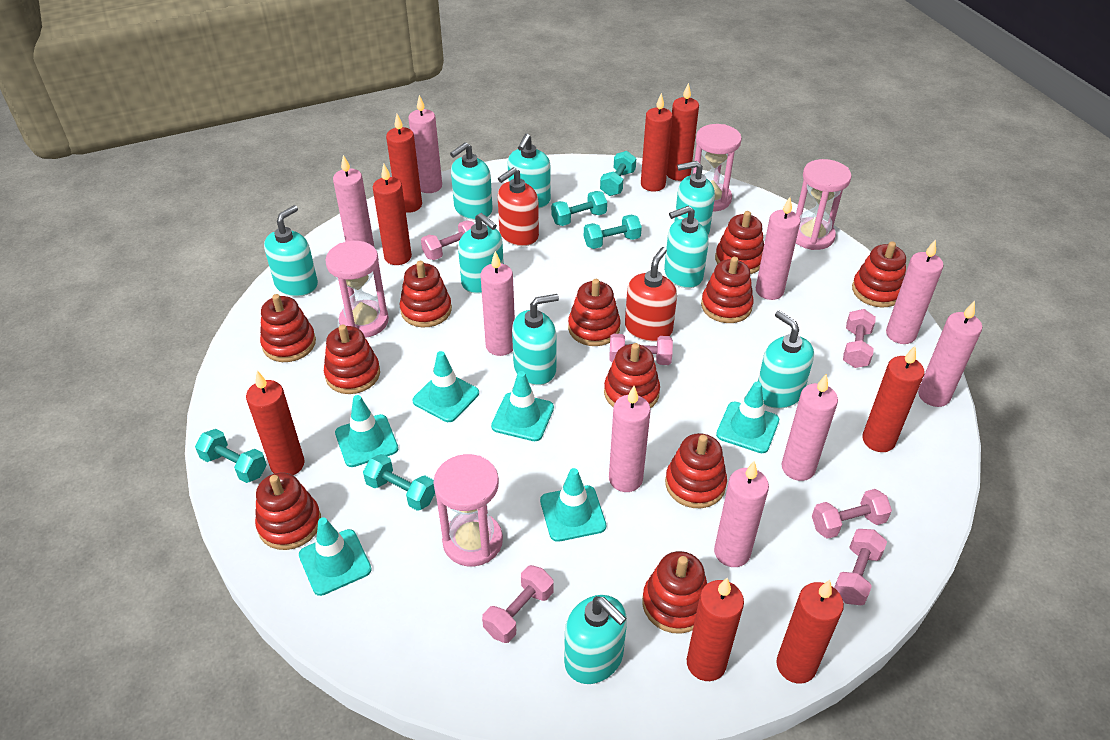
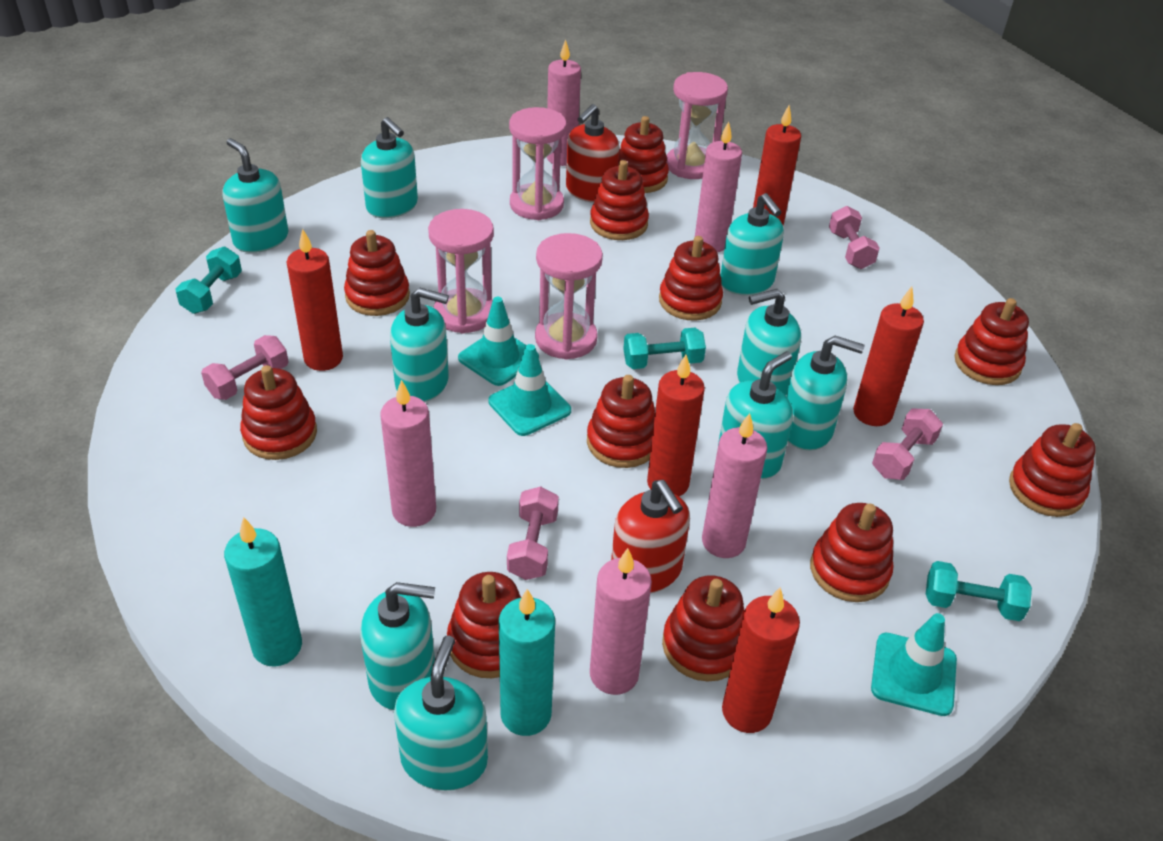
pink candle: [333,155,374,247] [408,95,442,193] [480,251,515,356] [609,386,651,492] [714,461,769,567] [756,197,800,300] [781,374,838,481] [886,239,944,344] [918,301,982,407] = 9 -> [380,380,436,527] [547,39,581,166] [590,548,652,695] [695,121,742,253] [702,413,768,558] = 5
pink dumbbell: [421,220,474,260] [482,565,554,643] [609,334,673,365] [812,489,892,539] [834,529,887,605] [843,309,876,368] = 6 -> [201,335,289,400] [507,487,559,580] [829,206,880,269] [872,408,943,480] = 4
red candle: [246,371,304,475] [373,164,412,265] [386,114,422,213] [641,93,673,192] [667,83,699,181] [687,578,744,681] [776,580,844,683] [862,346,924,452] = 8 -> [287,229,343,371] [647,355,705,496] [722,587,800,733] [753,105,801,226] [853,287,924,426] = 5
turquoise candle: none = 0 -> [224,517,302,666] [499,589,555,736] = 2
turquoise dumbbell: [195,429,267,483] [363,454,435,511] [551,191,607,226] [584,215,642,249] [600,151,636,196] = 5 -> [175,247,242,314] [623,328,706,369] [926,561,1032,621] = 3
turquoise traffic cone: [299,517,372,596] [335,395,398,467] [412,351,479,422] [491,371,554,441] [540,468,606,542] [716,382,779,453] = 6 -> [458,297,539,386] [489,344,571,436] [871,613,957,716] = 3

